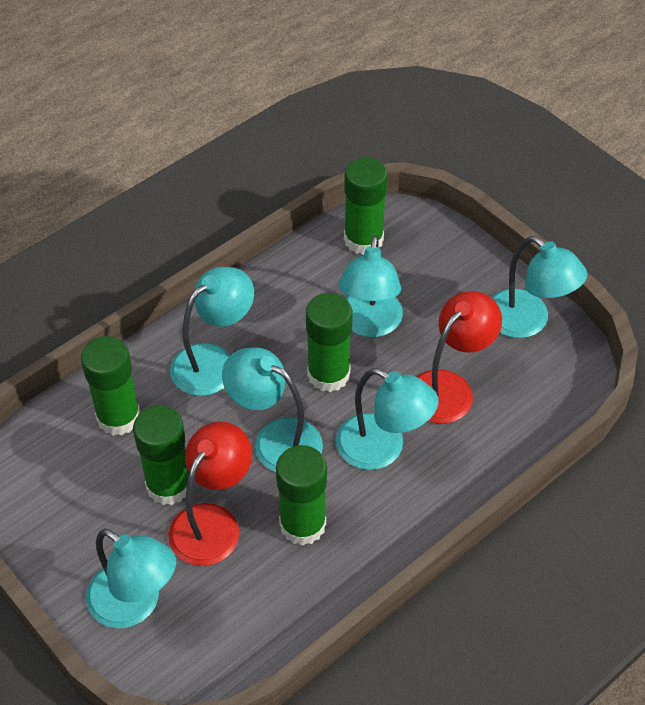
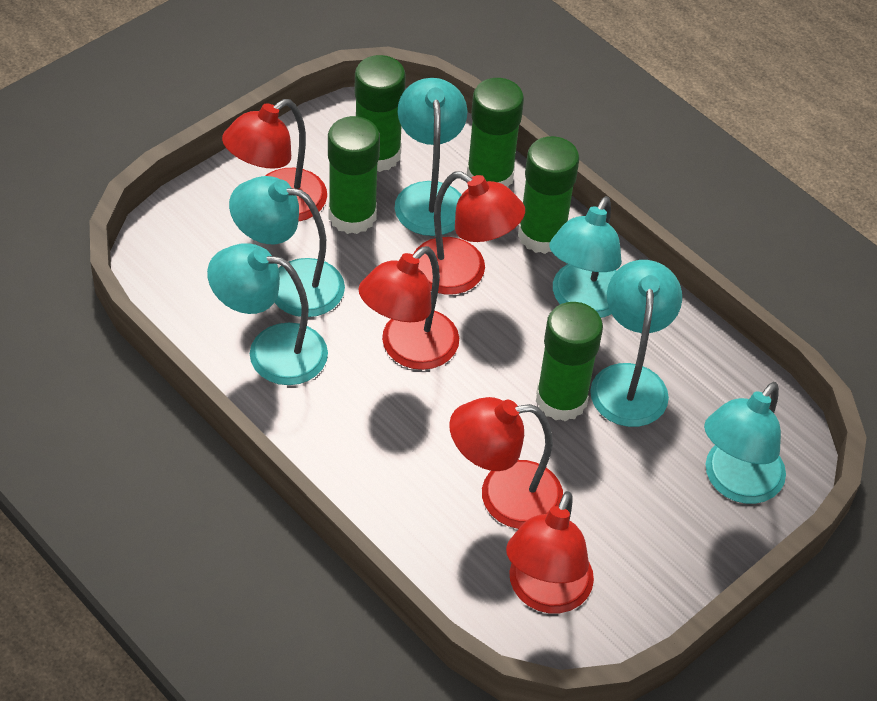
red lamp: [168,421,252,566] [417,291,502,424] = 2 -> [222,99,327,222] [358,246,459,370] [413,171,525,295] [449,397,563,529] [506,491,594,613] = 5

